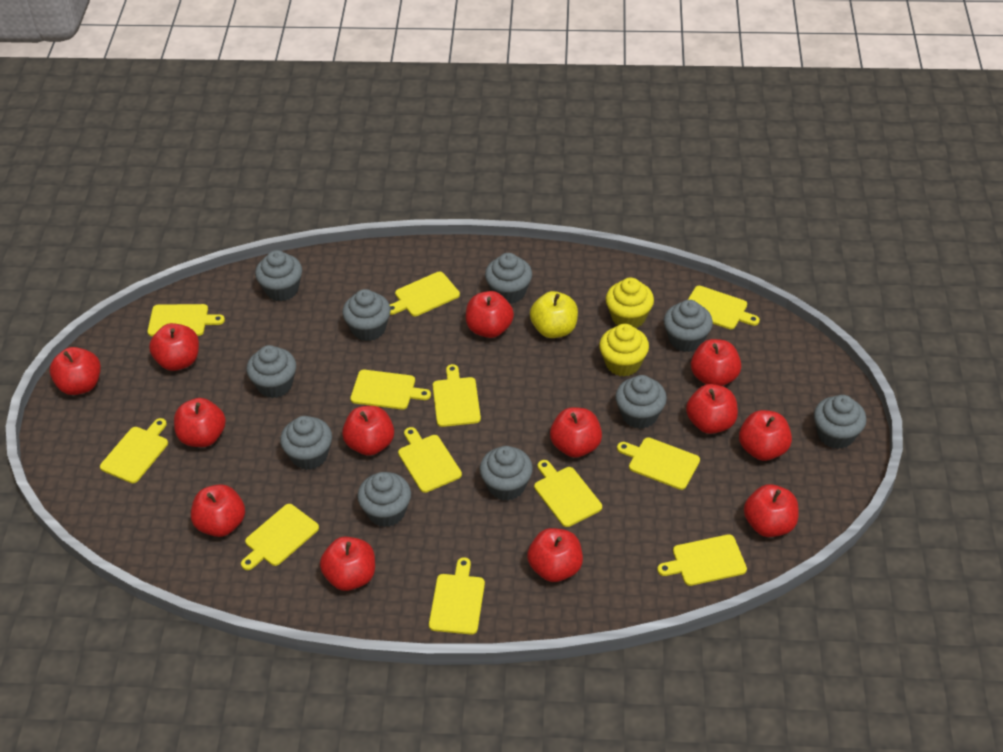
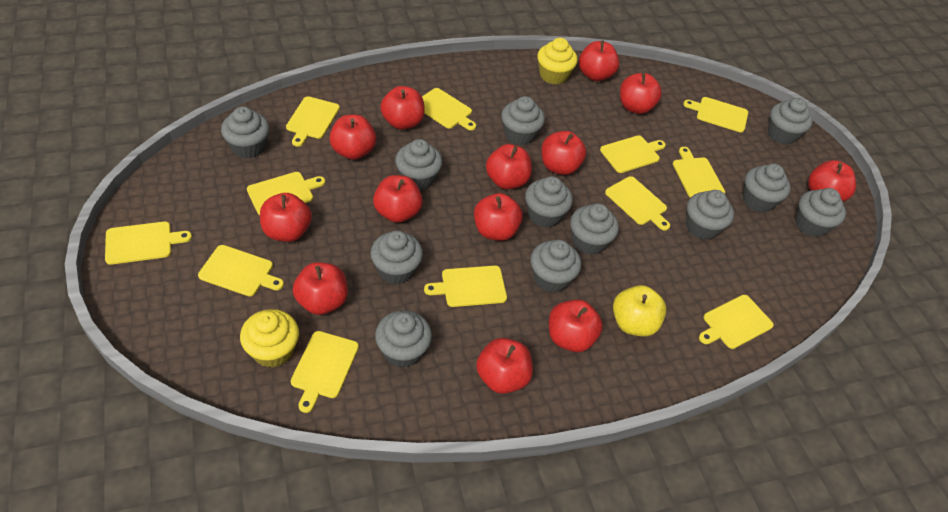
grey cupcake: [246,345,296,398] [255,250,302,301] [280,416,332,470] [342,289,391,341] [357,472,411,527] [480,446,533,501] [485,253,532,304] [615,375,667,429] [663,300,713,352] [814,395,867,449] = 10 -> [221,106,269,159] [370,230,423,284] [375,310,432,368] [395,139,442,190] [501,96,545,145] [525,176,573,228] [531,240,581,292] [570,203,619,255] [686,190,734,240] [743,164,791,212] [768,98,813,145] [795,188,846,237] = 12

